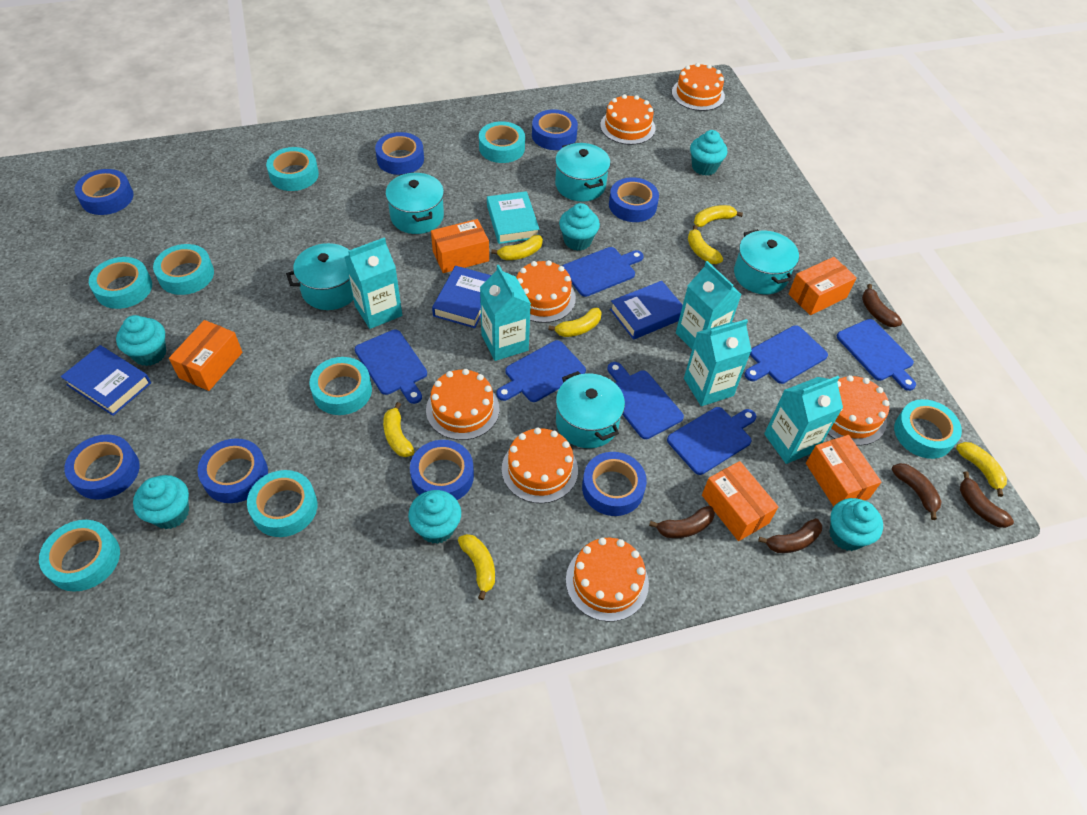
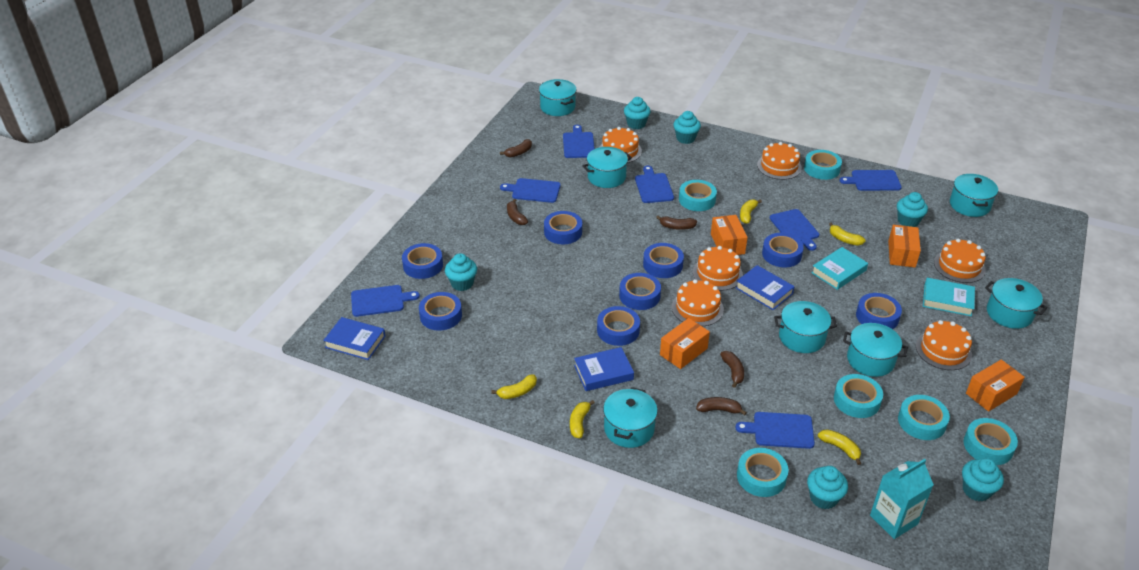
orange box: [169,320,243,391] [431,219,489,273] [702,461,779,541] [789,257,857,315] [806,435,881,507] = 5 -> [660,318,710,369] [711,215,748,255] [888,225,921,268] [966,360,1025,412] = 4
orange cake: [426,369,499,440] [502,428,578,503] [516,260,576,323] [566,538,649,622] [600,94,656,145] [672,63,725,111] [828,375,890,446] = 7 -> [600,127,642,163] [672,279,724,326] [693,246,743,291] [757,142,802,180] [916,320,972,370] [934,239,986,283] = 6
turquoise book: [487,191,540,244] = 1 -> [811,247,868,290] [923,278,975,316] = 2
turquoise carton: [345,237,402,329] [480,265,531,361] [676,261,742,349] [684,319,752,406] [764,376,843,464] = 5 -> [870,459,934,539] = 1
turquoise pot: [286,243,354,310] [385,172,444,234] [555,143,610,202] [556,371,625,448] [734,229,799,294] = 5 -> [539,79,576,116] [583,147,632,188] [603,387,658,448] [774,301,837,353] [843,323,908,377] [950,174,998,217] [985,278,1047,329] = 7
turquoise tape: [39,520,120,592] [89,257,152,309] [153,244,214,295] [247,470,317,537] [266,147,319,191] [309,357,372,415] [479,121,525,163] [894,399,962,459] = 8 -> [679,180,717,211] [737,448,788,497] [804,150,842,180] [834,374,883,418] [898,395,950,440] [963,418,1018,465] = 6
yellow banana: [383,402,415,457] [458,534,495,600] [491,235,543,260] [548,308,602,337] [688,225,723,264] [694,205,743,227] [956,442,1007,497] = 7 -> [491,374,537,399] [570,400,595,438] [740,199,762,224] [818,429,861,465] [829,222,866,246] = 5

